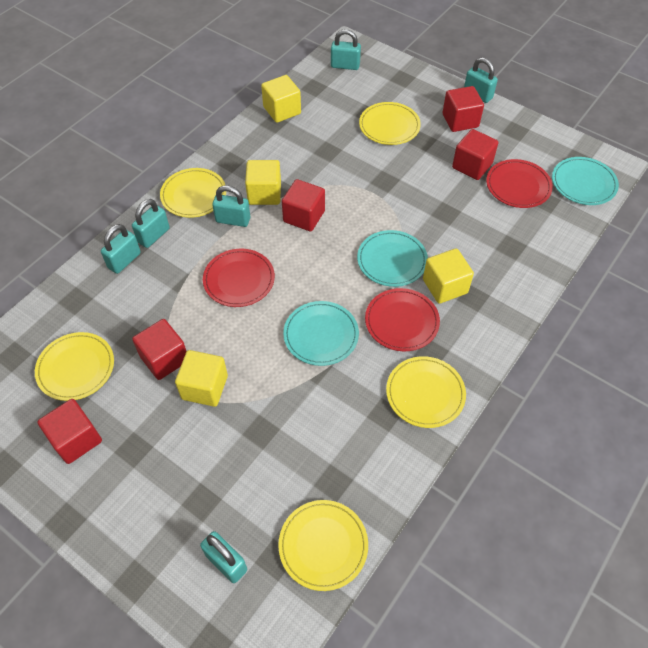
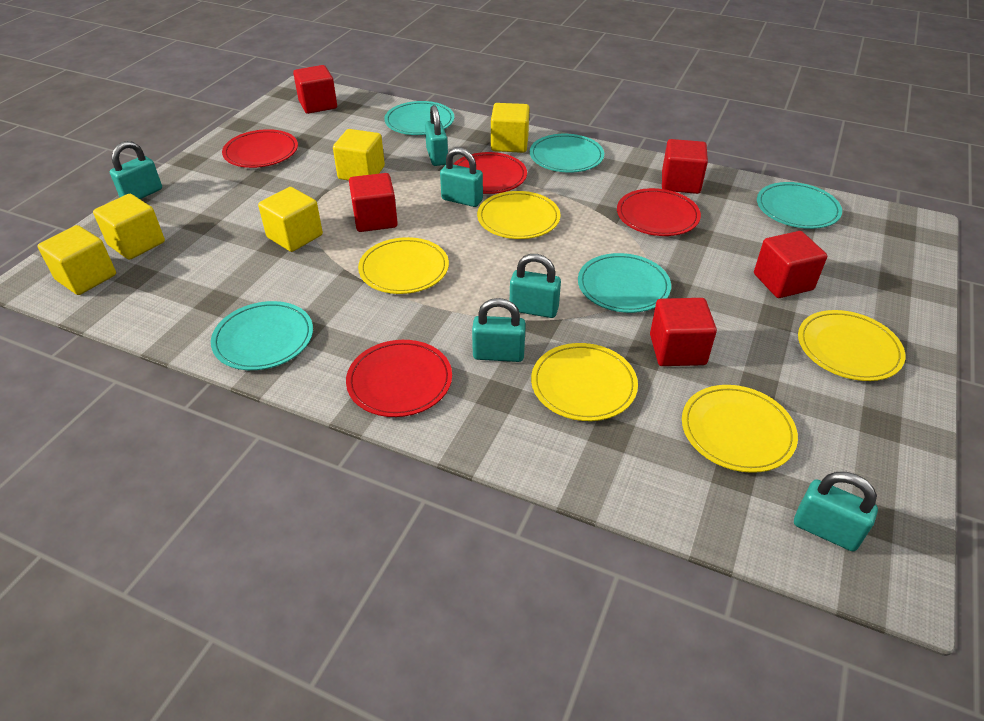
red plate: [203,249,275,307] [365,288,440,351] [486,159,553,208] = 3 -> [222,129,298,168] [346,340,452,417] [454,152,527,194] [617,188,701,236] = 4
turquoise plate: [283,301,359,366] [357,230,428,287] [552,157,619,205] = 3 -> [211,301,313,370] [384,101,454,135] [530,134,604,173] [578,253,671,313] [757,182,842,229] = 5
yellow cube: [175,350,228,407] [245,160,281,205] [261,75,301,123] [423,248,474,304] = 4 -> [37,225,116,295] [93,194,165,260] [258,187,323,252] [333,129,385,181] [491,103,530,153] = 5

